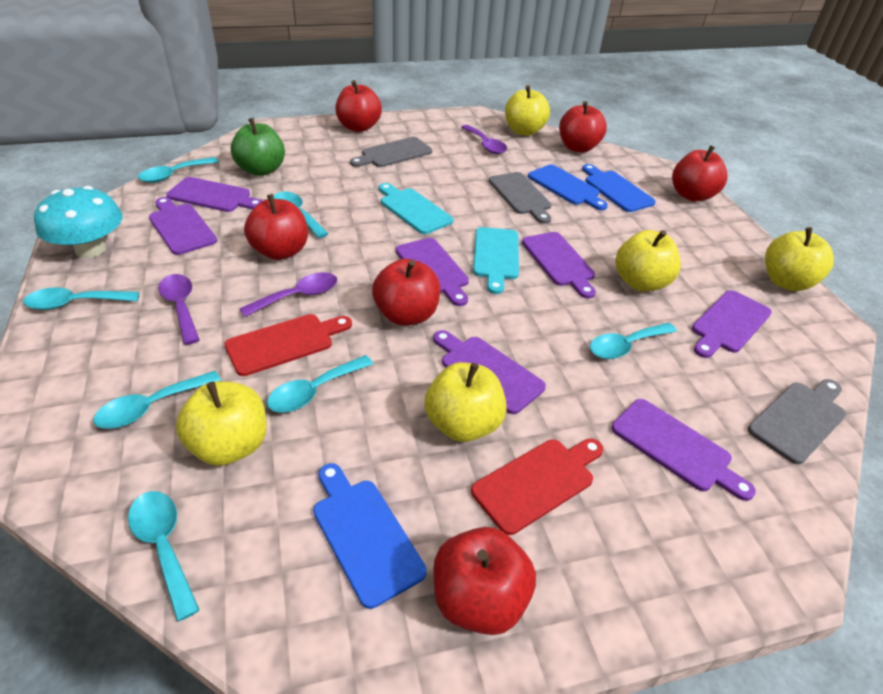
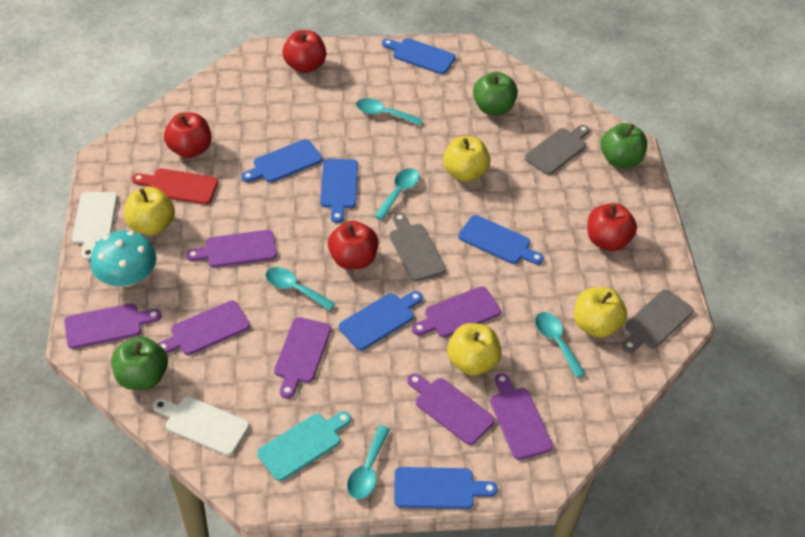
blue cutting board: [313,463,427,609] [528,164,608,210] [582,164,656,212] = 3 -> [241,139,323,183] [320,159,358,223] [339,291,423,351] [382,38,456,74] [394,467,498,509] [458,215,544,265] = 6
green apple: [231,118,285,176] = 1 -> [112,336,168,390] [473,71,518,115] [601,123,647,168] = 3
purple spoon: [158,274,200,345] [239,272,338,317] [461,125,507,154] = 3 -> none = 0
red apple: [244,194,308,260] [335,80,382,132] [372,259,440,325] [433,527,536,635] [559,101,607,153] [672,145,728,201] = 6 -> [164,112,212,158] [283,30,326,73] [328,221,379,270] [587,203,637,251] = 4
red cutting board: [225,314,352,376] [471,438,603,535] = 2 -> [132,168,218,204] = 1
turquoise cutting board: [379,183,454,234] [473,227,519,294] = 2 -> [257,411,351,481] = 1
turquoise spoon: [23,287,139,310] [93,371,221,429] [128,491,199,622] [138,157,219,183] [267,355,373,412] [274,192,328,238] [590,323,677,359] = 7 -> [266,267,335,311] [347,425,390,499] [356,98,423,126] [374,168,419,220] [535,312,586,378] = 5
white cutting board: none = 0 -> [72,192,117,260] [153,396,249,456] = 2
yellow apple: [176,381,267,466] [424,362,507,442] [505,85,550,136] [615,230,681,291] [765,227,834,291] = 5 -> [124,187,175,235] [443,136,490,182] [447,323,502,376] [574,287,627,338] = 4

